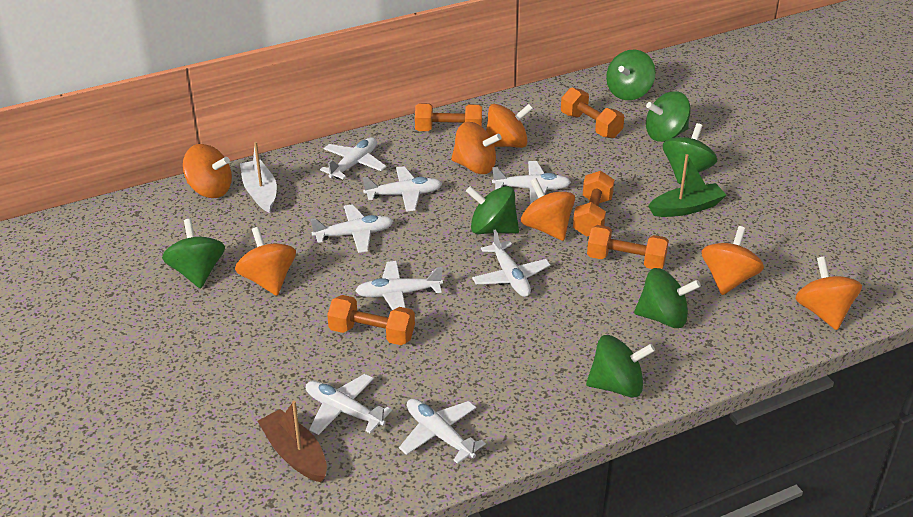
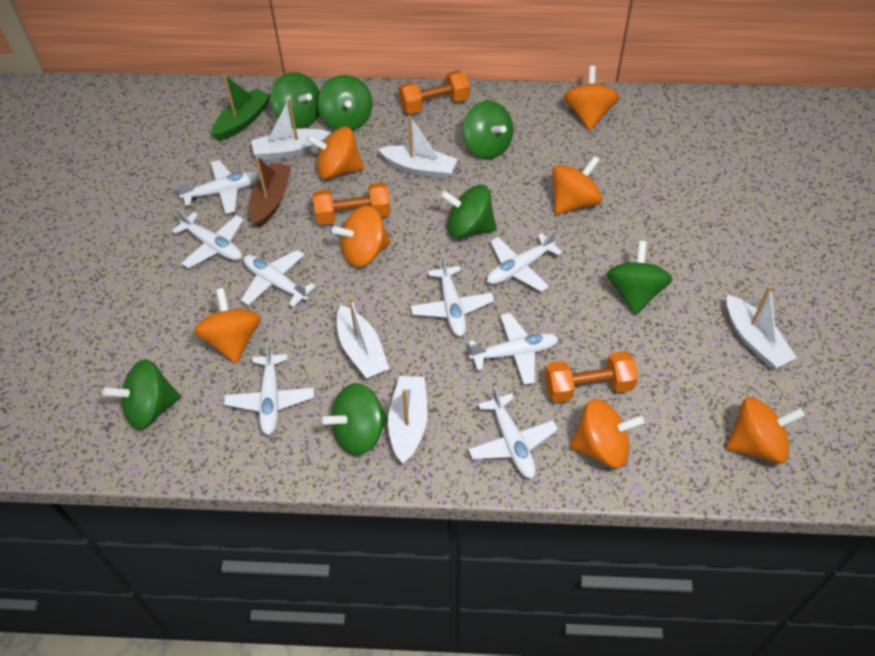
orange dumbbell: [327,295,415,345] [415,103,482,131] [561,87,624,139] [573,171,614,236] [587,225,669,269] = 5 -> [313,182,391,225] [399,70,470,114] [545,351,638,403] = 3
white boat: [240,142,277,213] = 1 -> [251,98,331,161] [337,297,389,379] [379,116,458,179] [388,376,427,464] [727,286,797,368] = 5

